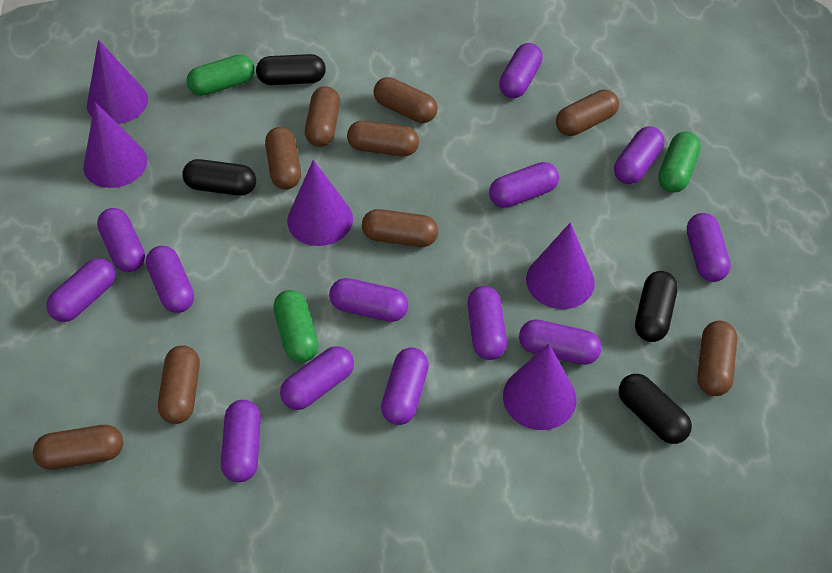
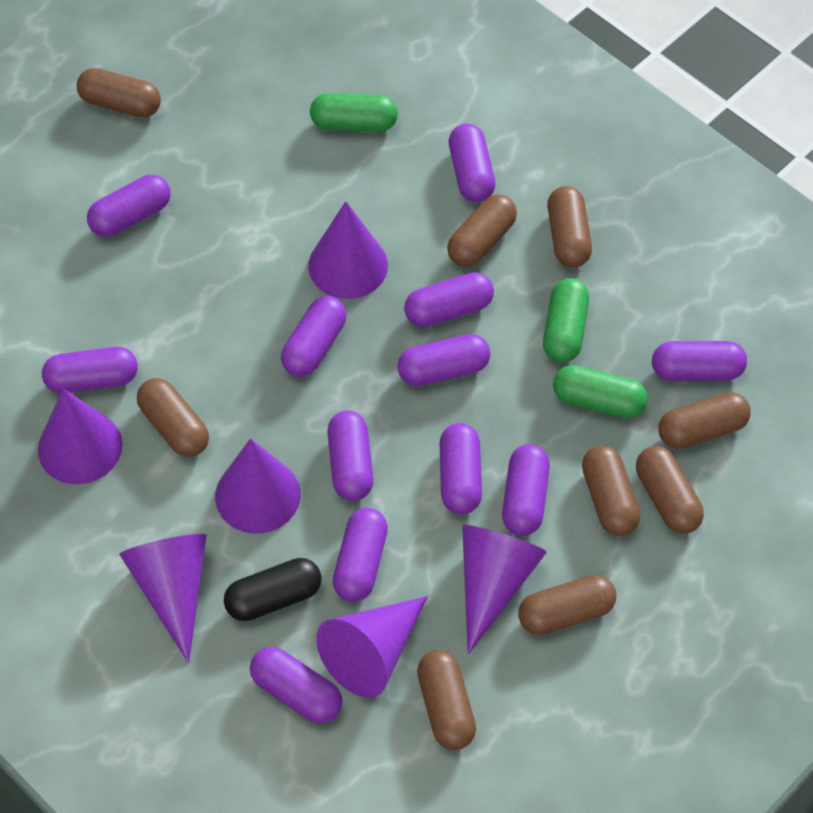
black capsule: [182,159,256,196] [256,54,326,85] [619,374,692,444] [635,271,678,342] = 4 -> [224,558,322,621] = 1
purple capsule: [46,258,116,322] [97,208,145,272] [146,246,194,313] [221,400,261,482] [280,346,354,410] [329,278,408,322] [381,347,429,425] [467,286,507,360] [489,162,559,208] [499,43,543,98] [519,319,602,365] [614,126,664,184] [687,213,731,282] = 13 -> [42,347,138,393] [87,175,171,237] [250,647,342,723] [281,296,346,377] [327,411,373,501] [333,508,388,601] [397,334,490,386] [404,272,494,327] [440,423,482,514] [449,123,495,202] [502,444,550,536] [652,341,747,381] = 12
purple cone: [83,102,147,188] [87,40,148,124] [287,160,353,246] [503,343,576,430] [526,222,595,309] = 5 -> [38,388,122,484] [119,534,206,663] [215,438,300,534] [308,201,388,299] [316,596,428,698] [462,525,547,654] = 6

